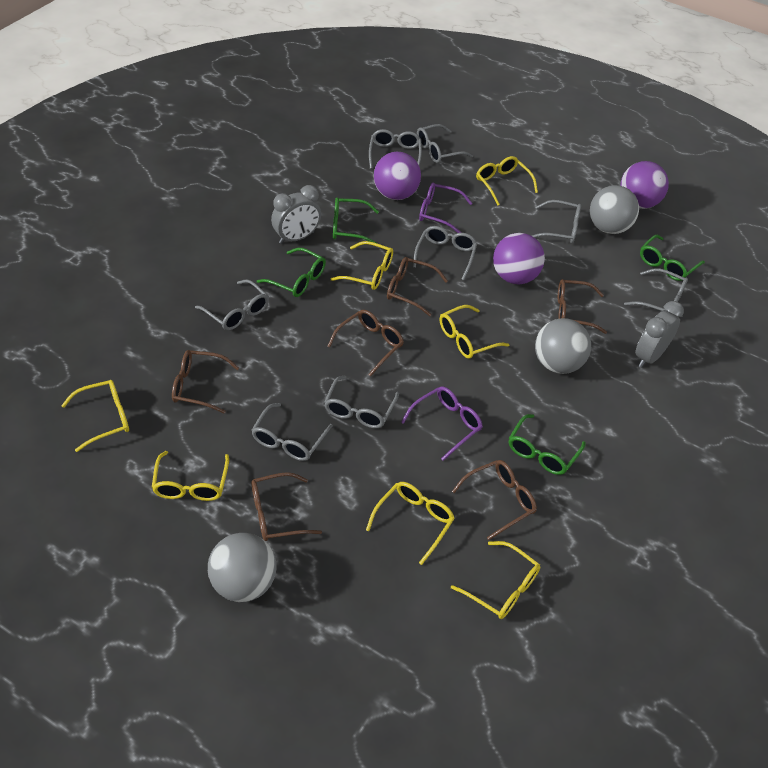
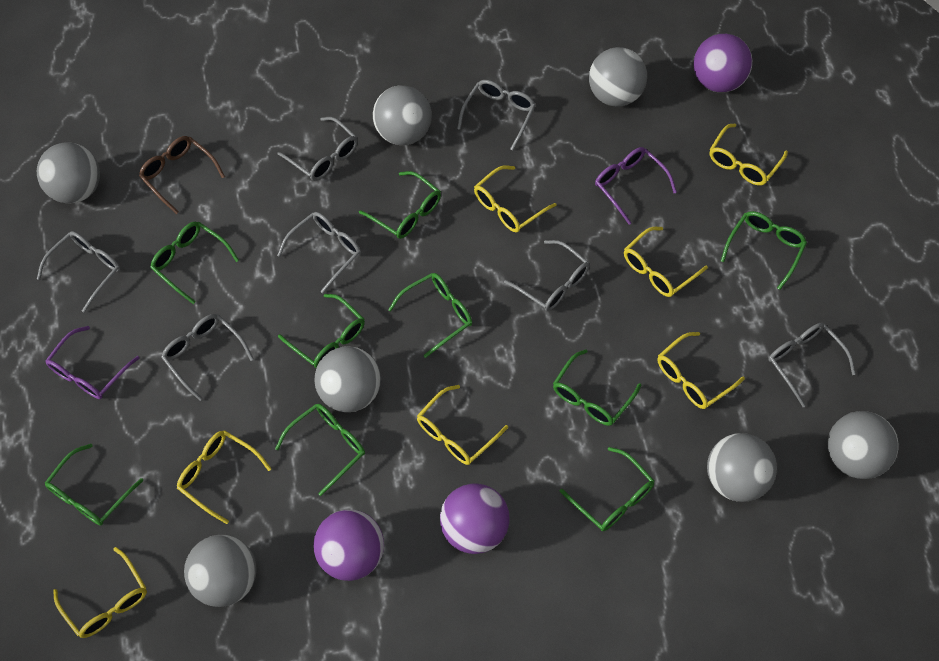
brown glasses: [172,350,239,414] [251,472,322,541] [327,310,404,377] [387,257,448,316] [452,460,537,540] [558,279,607,334] = 6 -> [139,136,225,214] = 1
green glasses: [257,248,326,297] [333,198,379,244] [509,414,586,475] [640,235,705,281] = 4 -> [45,444,143,525] [150,222,239,304] [275,404,365,496] [278,294,365,368] [359,171,441,239] [388,273,472,358] [553,350,641,426] [560,447,654,531] [721,211,807,290] = 9
grey ball: [208,533,277,602] [535,318,591,374] [590,185,639,234] = 3 -> [37,142,100,204] [184,535,257,607] [314,346,381,412] [373,86,432,145] [589,47,647,107] [707,433,777,502] [828,411,898,479] = 7
grey clock: [271,185,321,244] [635,301,684,368] = 2 -> none = 0
grey glasses: [195,279,269,330] [251,403,333,461] [324,375,399,428] [369,129,422,169] [413,226,477,280] [417,124,473,163] [532,200,581,244] [624,268,688,311] = 8 -> [37,231,121,313] [161,314,254,401] [277,212,361,293] [278,117,358,181] [457,80,536,150] [504,240,589,311] [769,323,856,407] = 7

